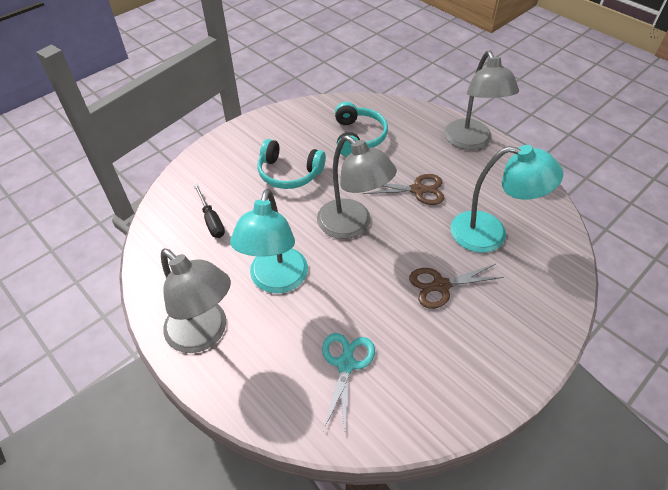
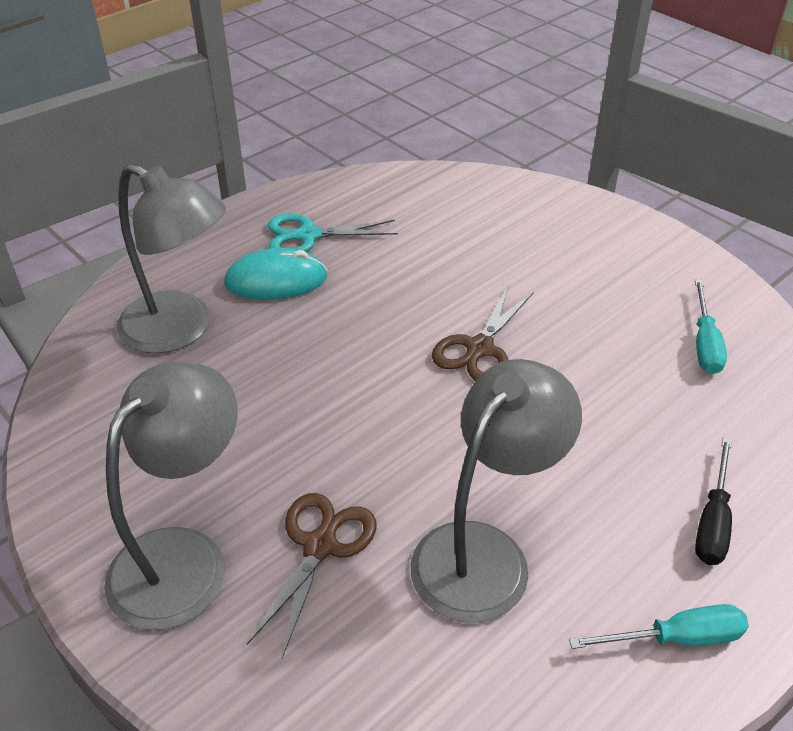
turquoise headphones: [257,139,326,189] [335,102,388,156] = 2 -> none = 0
turquoise lamp: [230,189,308,293] [451,145,563,253] = 2 -> none = 0
turquoise mouse: none = 0 -> [224,248,327,300] = 1
turquoise screwdriver: none = 0 -> [569,604,749,649] [695,279,727,374] = 2

